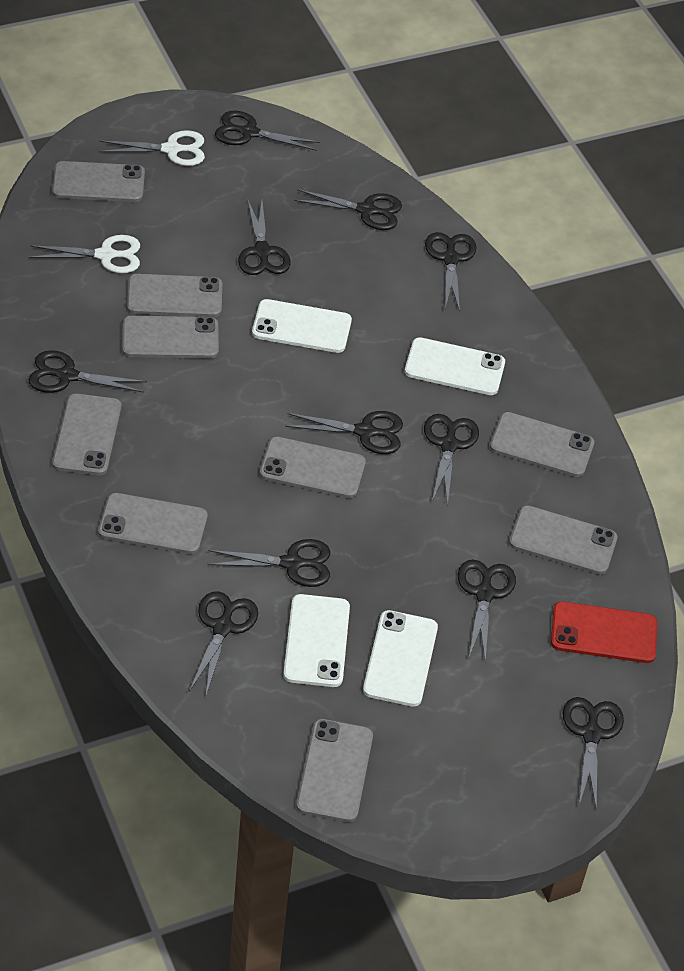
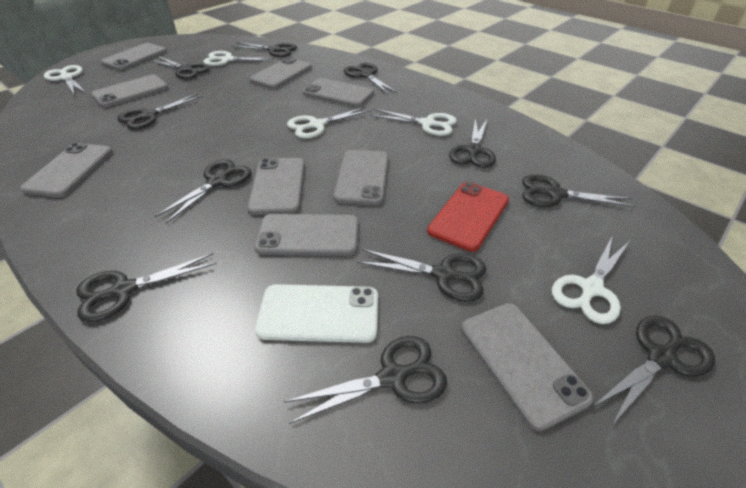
white phone: [252,299,352,353] [283,594,350,687] [363,610,438,707] [405,337,505,395] = 4 -> [255,284,378,343] = 1
white scissors: [29,235,140,273] [99,130,205,166] = 2 -> [44,65,86,94] [203,51,275,66] [287,107,371,139] [370,109,457,136] [552,235,629,324] = 5

